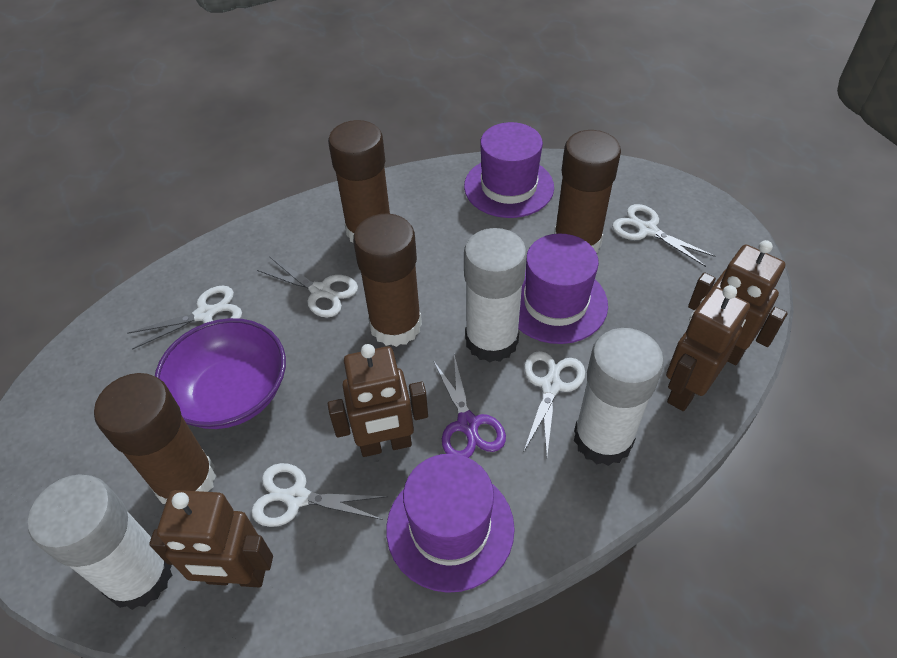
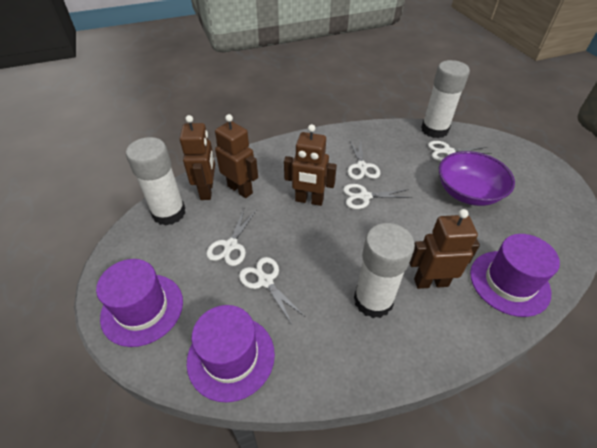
brown glue stick: [94,373,216,504] [328,120,390,242] [353,213,422,347] [554,130,621,253] = 4 -> none = 0
purple scissors: [433,355,506,458] = 1 -> none = 0

